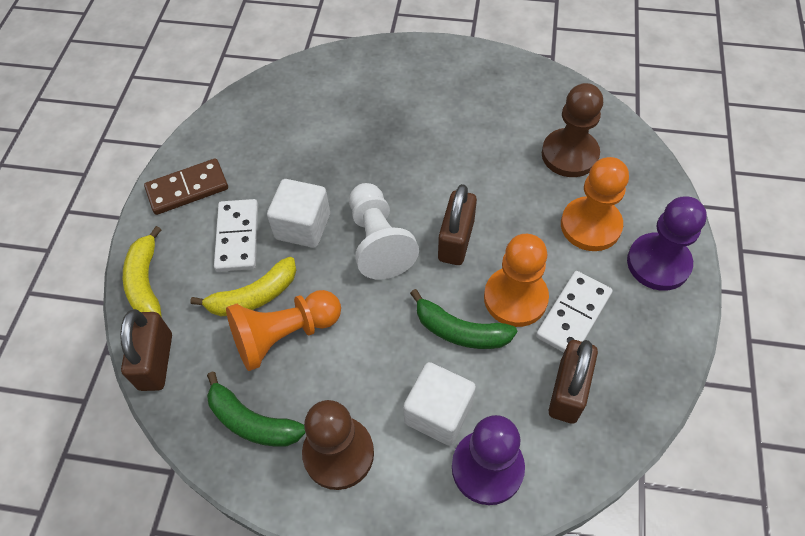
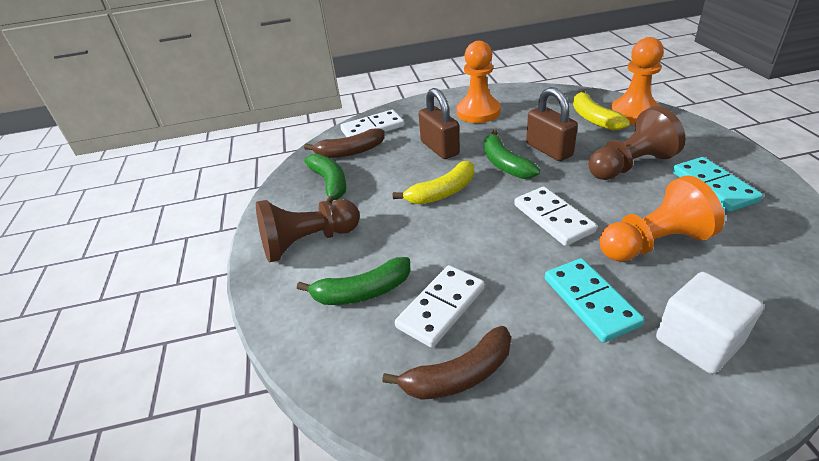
brown banana: none = 0 -> [304,128,385,158] [382,326,511,400] = 2
brown domino: [144,158,228,215] = 1 -> none = 0
brown padlock: [120,309,172,391] [438,184,477,265] [549,340,598,424] = 3 -> [418,88,460,159] [526,87,578,161] = 2
green banana: [207,372,306,447] [410,289,517,349] = 2 -> [297,257,410,305] [304,154,346,206] [484,130,540,179] = 3
purple pawn: [452,415,525,505] [627,197,707,291] = 2 -> none = 0
turquoise domino: none = 0 -> [545,258,645,343] [672,157,763,212] = 2
white cube: [267,179,330,248] [403,362,476,446] = 2 -> [656,272,764,374] = 1
white domino: [214,199,258,272] [536,271,613,353] = 2 -> [340,110,404,137] [395,265,485,348] [514,187,597,246] = 3
white pawn: [349,183,419,280] = 1 -> none = 0

